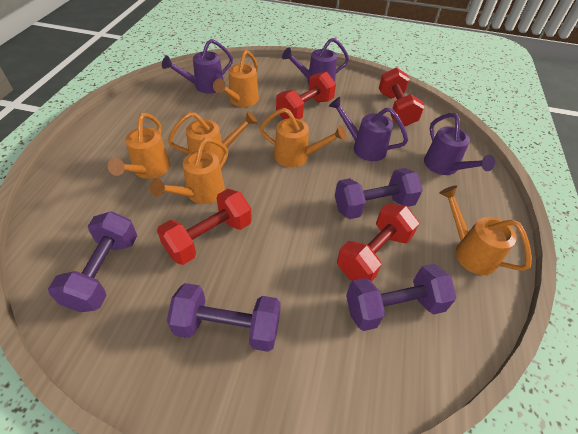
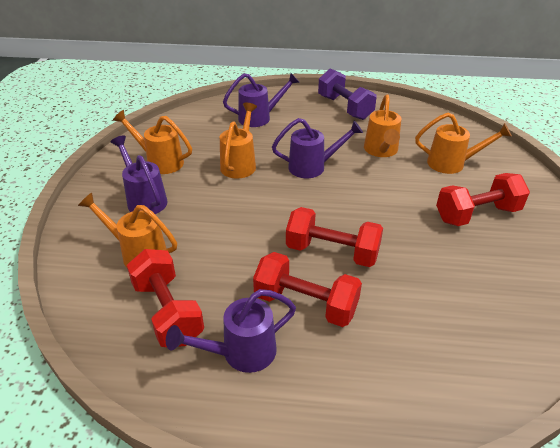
orange watering can: [108,113,170,179] [150,138,228,204] [168,111,258,163] [213,50,259,107] [260,108,347,167] [440,186,532,275] = 6 -> [78,193,177,267] [113,110,192,174] [220,103,257,179] [364,94,401,157] [415,113,512,174] = 5
purple dumbbell: [48,211,137,312] [167,283,281,352] [335,168,423,219] [346,264,457,331] = 4 -> [318,68,377,120] = 1

